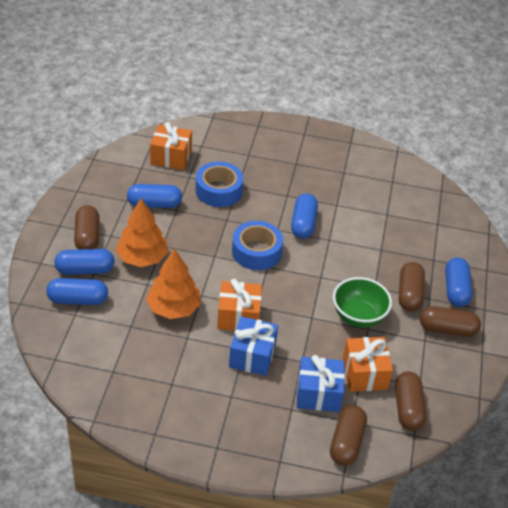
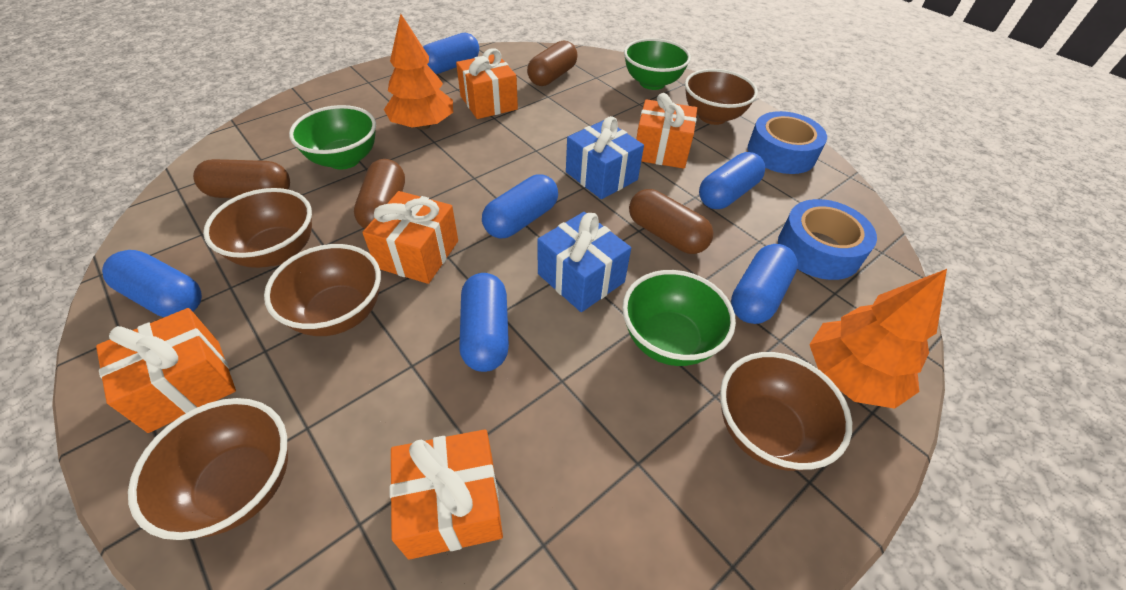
blue capsule: [46,278,108,305] [54,249,115,275] [127,184,182,208] [291,193,318,239] [445,258,472,307] = 5 -> [102,250,202,317] [423,33,479,74] [459,273,509,372] [482,174,558,239] [699,152,765,209] [731,244,798,324] = 6
brown bowl: none = 0 -> [128,398,288,540] [203,188,312,268] [264,244,381,336] [685,69,758,125] [720,352,852,471] = 5
brown capsule: [74,205,99,250] [330,405,367,466] [395,371,427,431] [399,262,425,312] [420,306,481,337] = 5 -> [193,159,290,198] [354,159,405,229] [527,40,578,86] [629,189,713,254] = 4
green bowl: [333,277,392,328] = 1 -> [289,105,376,170] [622,270,736,366] [624,38,691,90] = 3
orange gift: [150,122,192,170] [217,279,262,331] [343,337,393,392] = 3 -> [96,308,236,433] [362,191,458,284] [390,429,503,560] [456,48,518,119] [636,93,697,169] = 5

